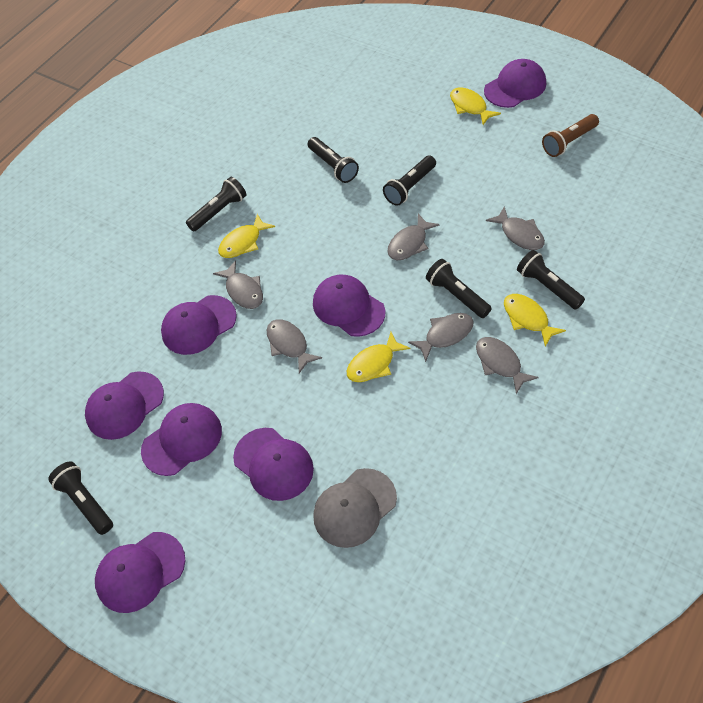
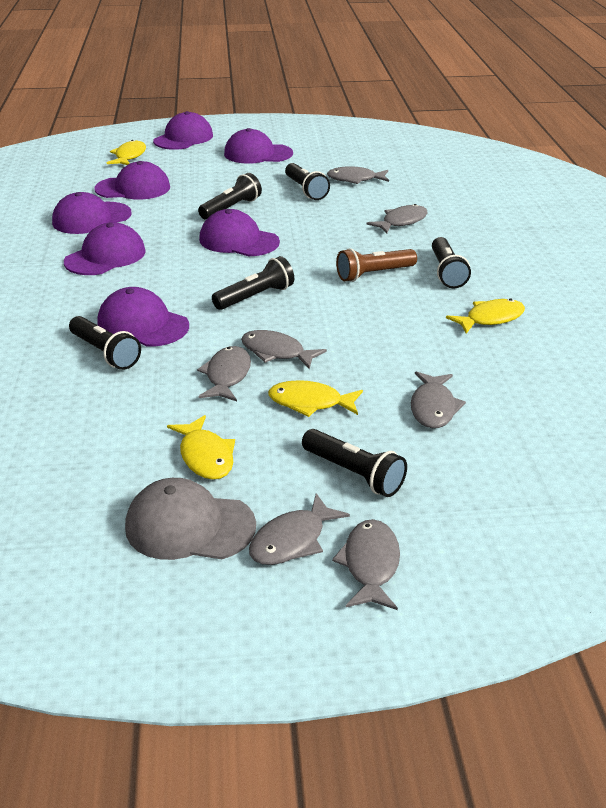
grey fish: [213,260,263,309] [267,319,322,373] [387,214,440,260] [408,313,473,362] [476,337,539,394] [486,206,545,250] = 6 -> [197,346,251,401] [241,330,327,369] [249,493,350,565] [327,166,389,184] [332,519,400,610] [367,204,428,234] [411,371,466,428] = 7

